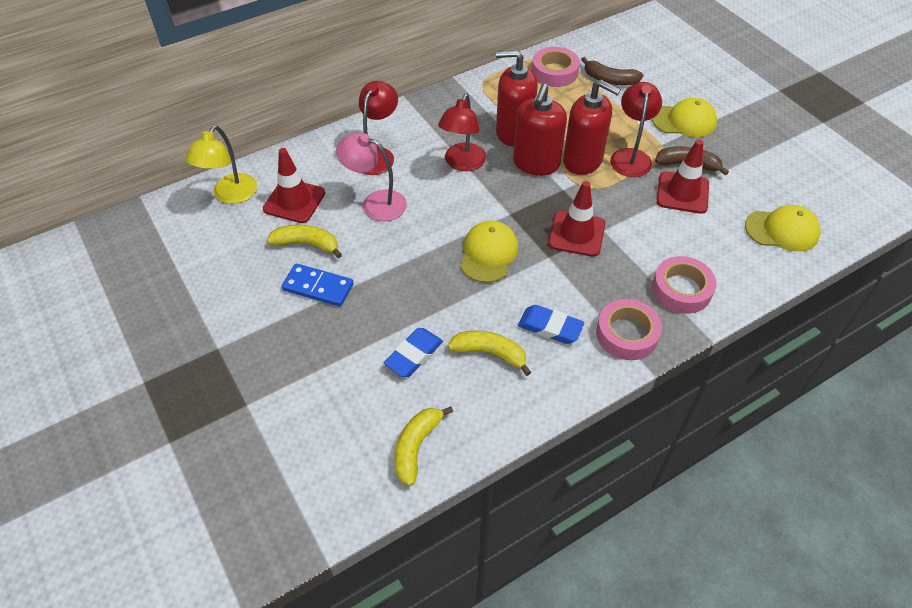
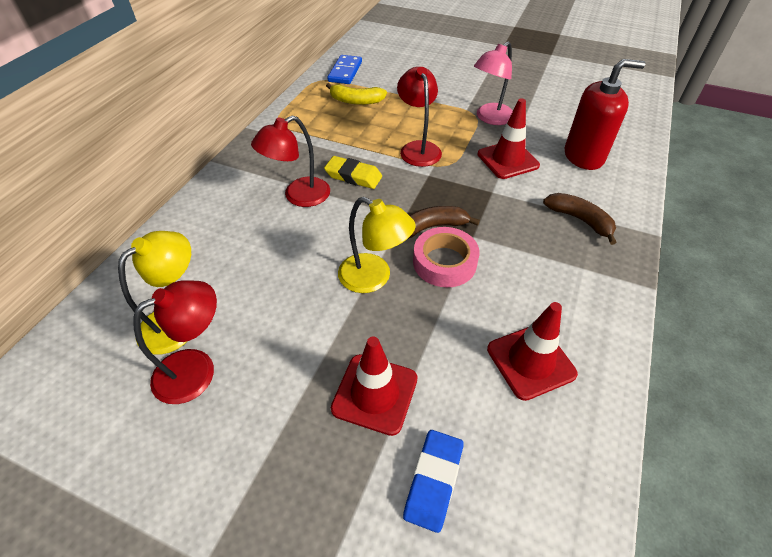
blue eraser: [383,328,443,377] [518,305,584,344] = 2 -> [403,430,464,533] = 1
pink tape: [532,47,580,87] [596,299,662,360] [652,256,716,314] = 3 -> [413,227,479,287] = 1
red soap dispenser: [496,50,538,147] [513,84,567,176] [563,80,621,175] = 3 -> [565,59,646,170] = 1
yellow banana: [267,225,342,258] [395,406,453,486] [448,331,531,376] = 3 -> [326,83,387,105] = 1
yellow cap: [460,220,518,283] [652,97,717,137] [745,205,821,252] = 3 -> none = 0
yellow eraser: none = 0 -> [324,156,382,189] = 1
yellow lamp: [186,125,257,204] = 1 -> [118,231,191,355] [338,197,416,293] = 2

